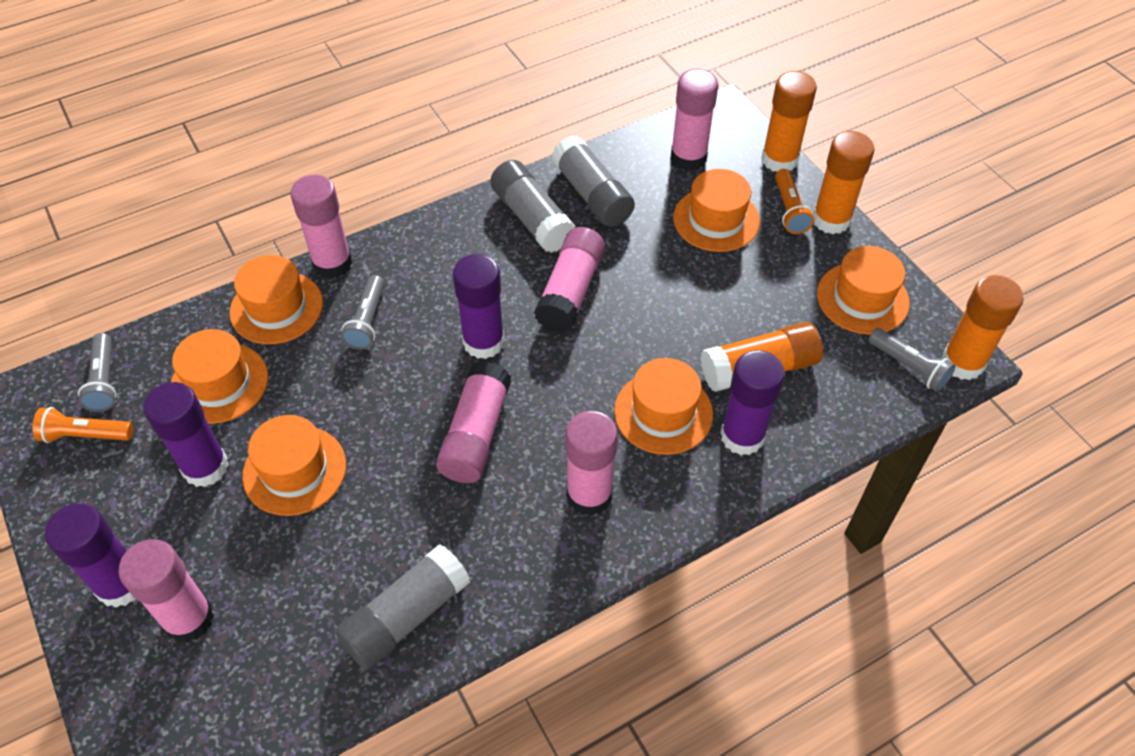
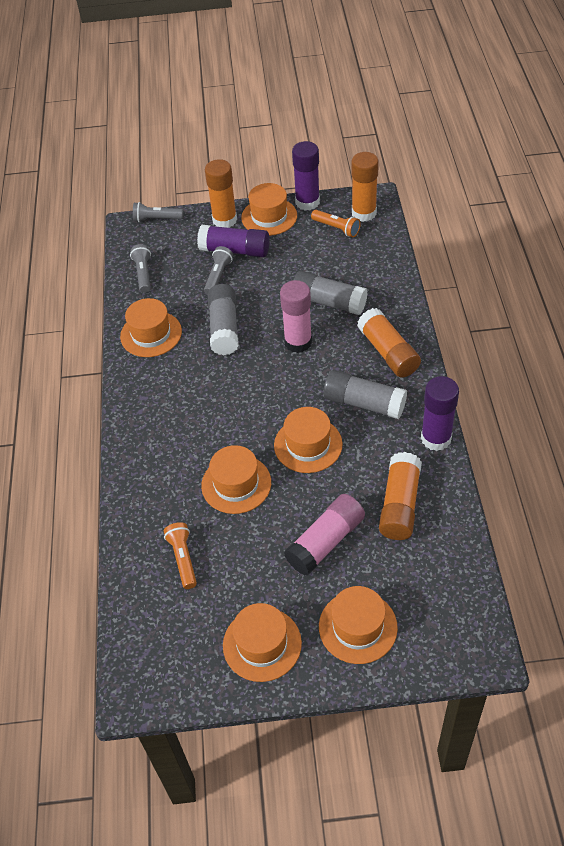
pink glue stick: [119,539,214,643] [290,175,352,279] [436,361,511,483] [534,227,605,333] [566,411,618,516] [671,69,718,171] = 6 -> [280,280,312,353] [284,494,365,576] = 2
purple glue stick: [45,503,136,608] [144,382,229,487] [453,254,505,359] [720,350,785,455] = 4 -> [197,225,270,257] [292,141,320,211] [421,376,459,451] = 3

